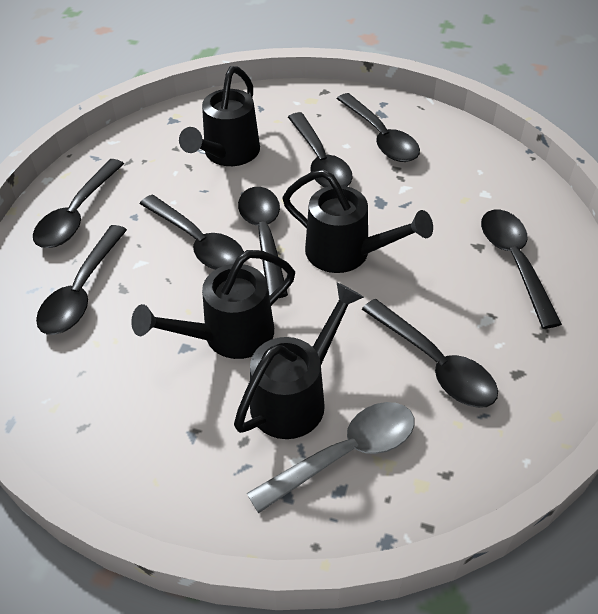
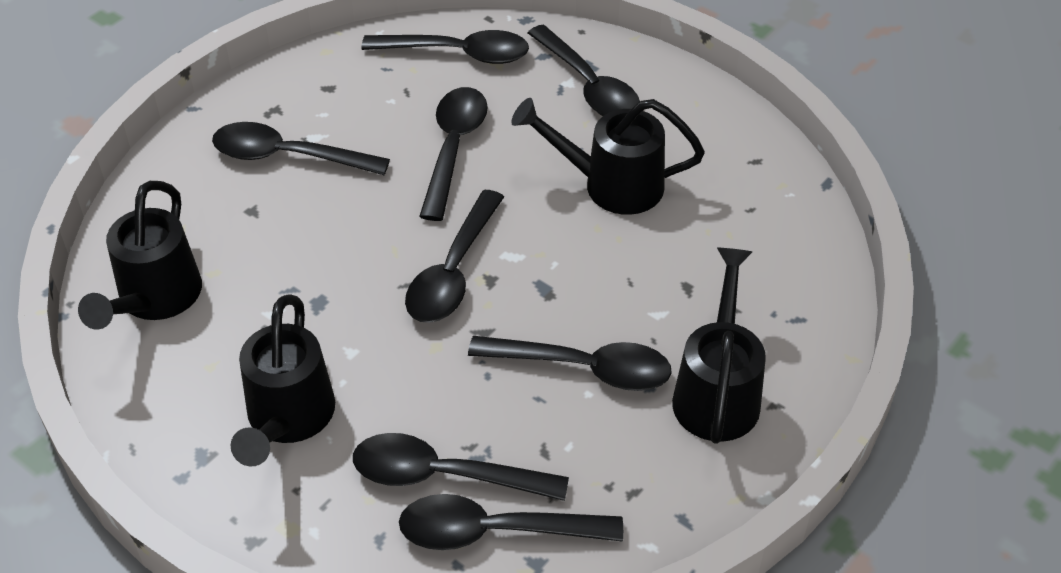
grey spoon: [247,402,415,513] = 1 -> none = 0

